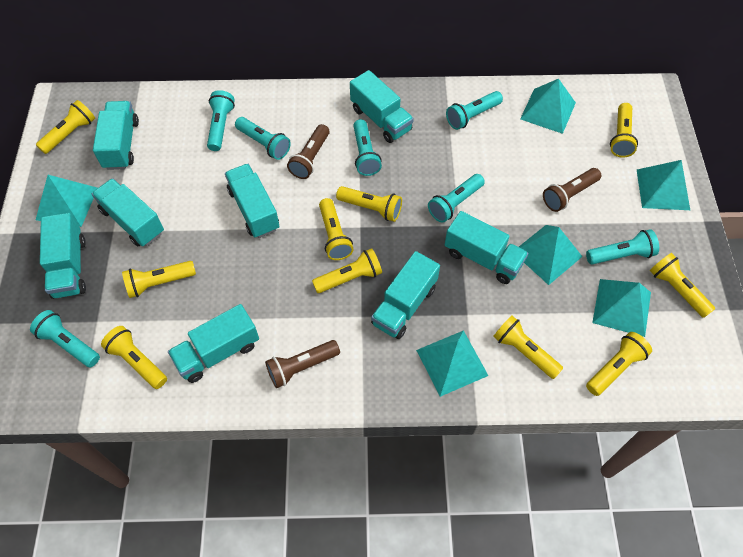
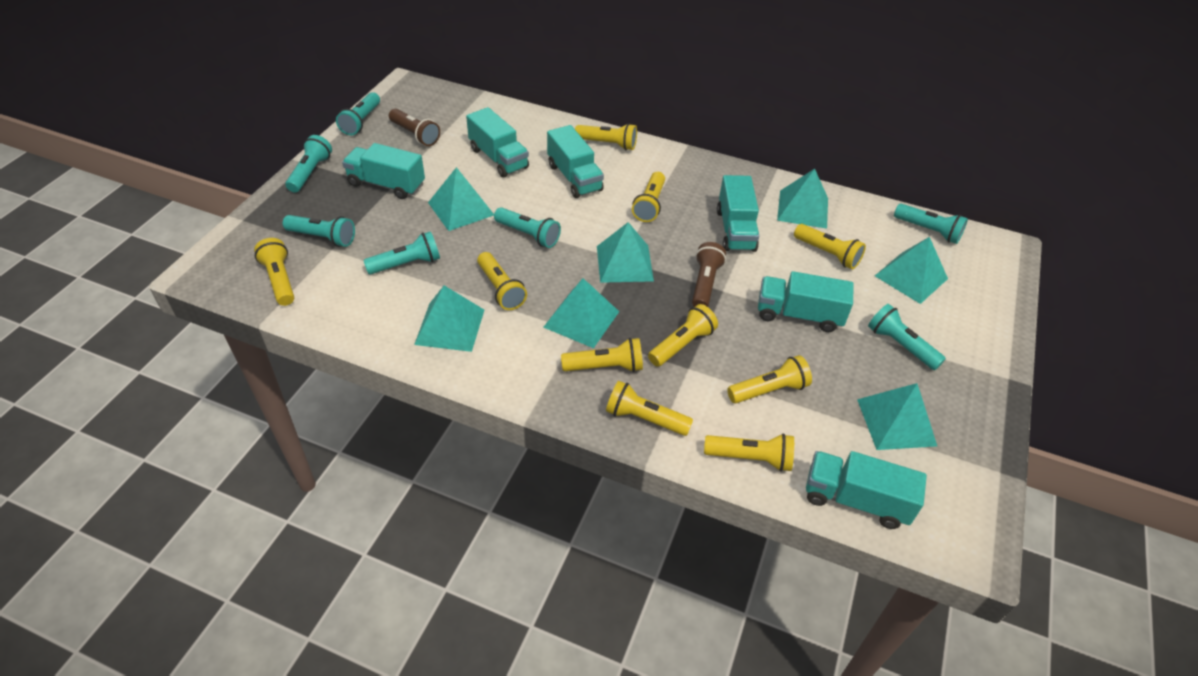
brown flashlight: [265,340,340,388] [287,124,329,179] [543,168,601,212] = 3 -> [389,109,440,146] [692,242,726,307] = 2
turquoise pyramid: [36,175,97,227] [416,330,488,397] [519,225,583,285] [520,79,576,134] [592,279,651,337] [637,160,690,210] = 6 -> [414,286,484,352] [428,167,494,231] [543,278,619,348] [597,222,654,283] [777,169,828,229] [857,383,937,450] [875,237,948,304] = 7
turquoise truck: [40,213,86,299] [92,178,164,246] [93,101,139,170] [168,304,259,383] [225,164,280,238] [350,70,414,143] [371,251,440,339] [445,211,528,284] = 8 -> [342,143,425,199] [466,107,529,178] [547,125,604,198] [717,175,759,252] [758,271,854,332] [806,451,927,529] = 6

